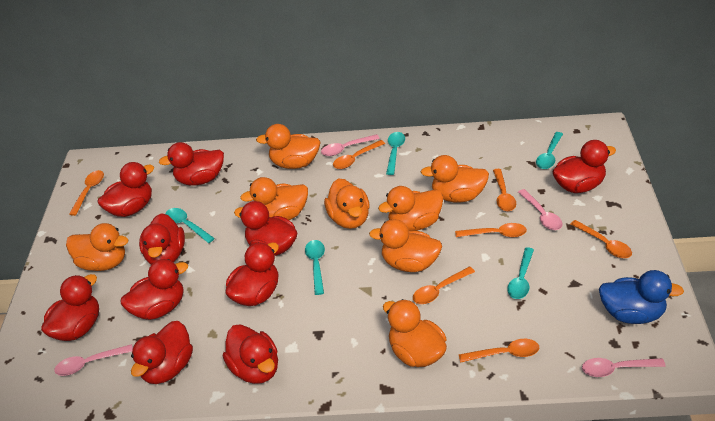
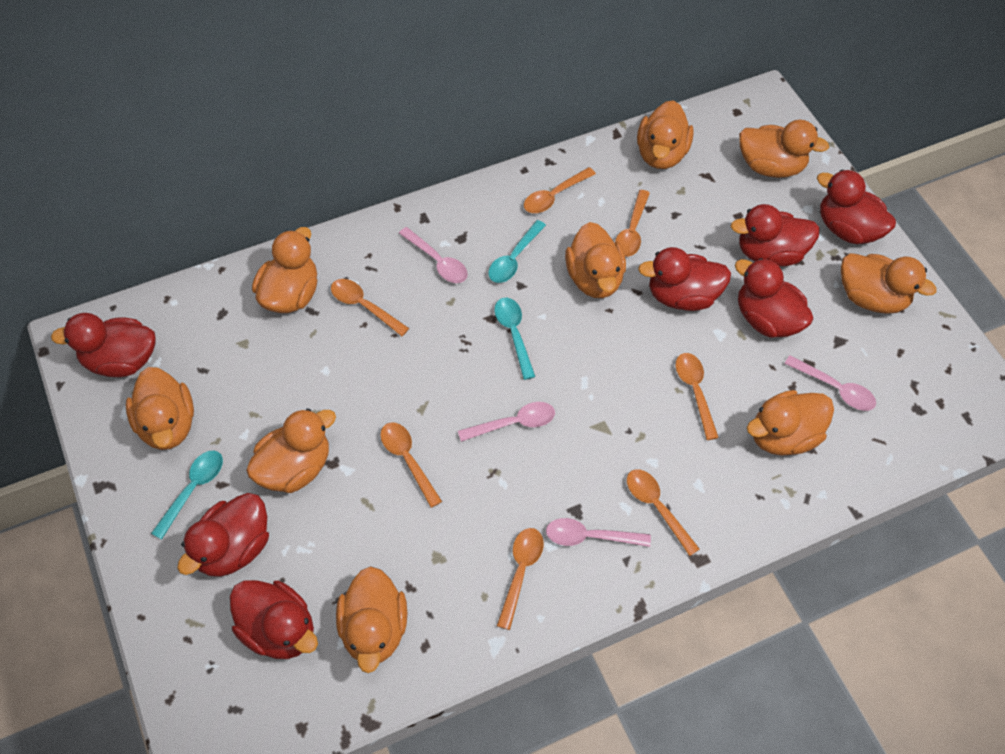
blue duck: [599,270,684,324] = 1 -> none = 0
orange duck: [66,223,128,271] [240,177,308,220] [256,124,320,169] [324,178,370,229] [369,219,442,272] [378,186,443,231] [383,299,447,367] [421,155,489,202] = 8 -> [126,367,194,450] [246,408,336,493] [252,227,317,313] [336,566,407,673] [565,222,626,298] [637,100,694,169] [739,120,829,178] [747,390,834,456] [841,253,937,314] = 9
red duck: [41,274,99,341] [97,162,154,217] [121,259,188,320] [131,321,193,384] [139,213,185,265] [159,142,224,186] [223,324,278,384] [226,242,279,306] [234,201,297,256] [552,140,616,193] = 10 -> [51,313,156,377] [177,493,269,577] [230,580,318,659] [638,247,731,311] [731,204,820,267] [735,258,813,338] [817,170,896,244] = 7
turquoise spoon: [165,208,215,243] [305,240,325,295] [386,132,405,175] [507,247,534,299] [536,132,563,169] = 5 -> [151,451,223,540] [488,220,546,283] [494,298,535,380] = 3

